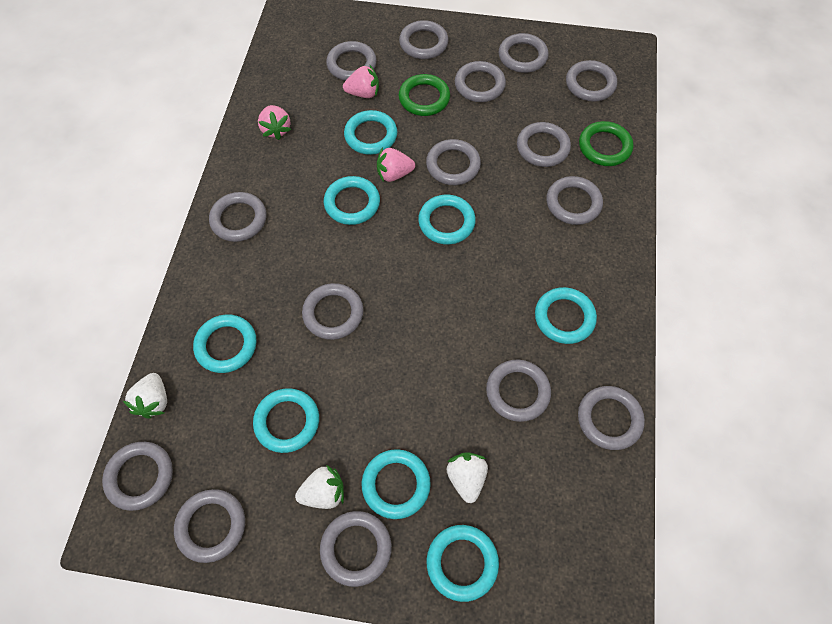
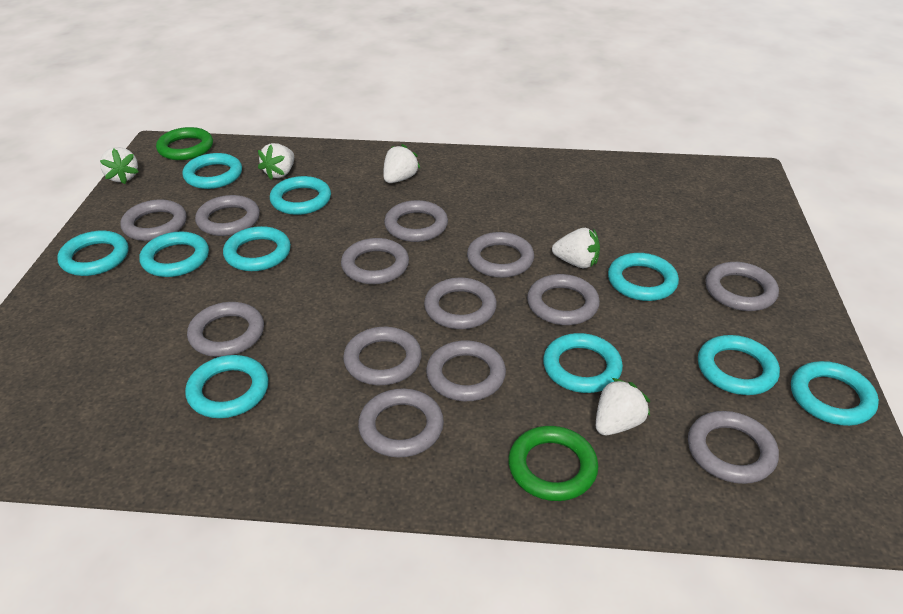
grey ring: [102,442,173,511] [174,489,245,563] [209,192,266,242] [302,283,363,340] [320,511,392,587] [326,41,377,81] [399,20,448,59] [426,139,481,185] [455,61,506,102] [486,359,551,422] [499,33,549,73] [517,122,571,167] [546,176,603,225] [566,60,617,102] [578,386,645,450] = 15 -> [120,200,187,241] [187,302,264,357] [195,195,260,236] [341,238,409,284] [343,327,422,385] [358,389,444,457] [384,200,448,242] [424,278,497,329] [426,340,506,401] [467,232,534,278] [527,274,600,325] [688,411,779,484] [706,262,779,311] = 13
pink strawberry: [258,105,291,140] [343,64,379,98] [377,147,415,182] = 3 -> none = 0
turquoise ring: [193,314,257,373] [253,388,319,453] [324,176,380,225] [344,110,397,155] [362,449,431,519] [418,195,476,245] [426,525,499,602] [535,287,597,344] = 8 -> [57,231,129,276] [139,231,209,277] [182,153,242,189] [185,355,269,418] [223,226,291,271] [270,176,331,215] [543,333,623,393] [608,253,679,301] [698,335,780,395] [791,361,879,426] = 10
white strawberry: [123,373,167,419] [295,465,344,509] [447,452,488,503] = 3 -> [100,147,139,184] [258,143,294,180] [383,144,420,183] [552,228,600,268] [596,378,650,435] = 5

